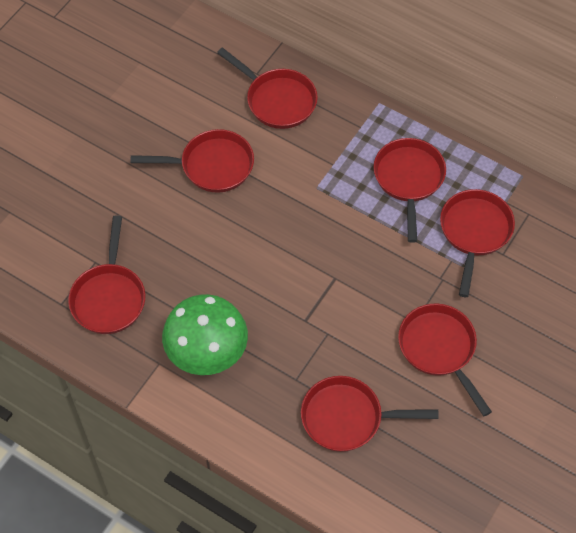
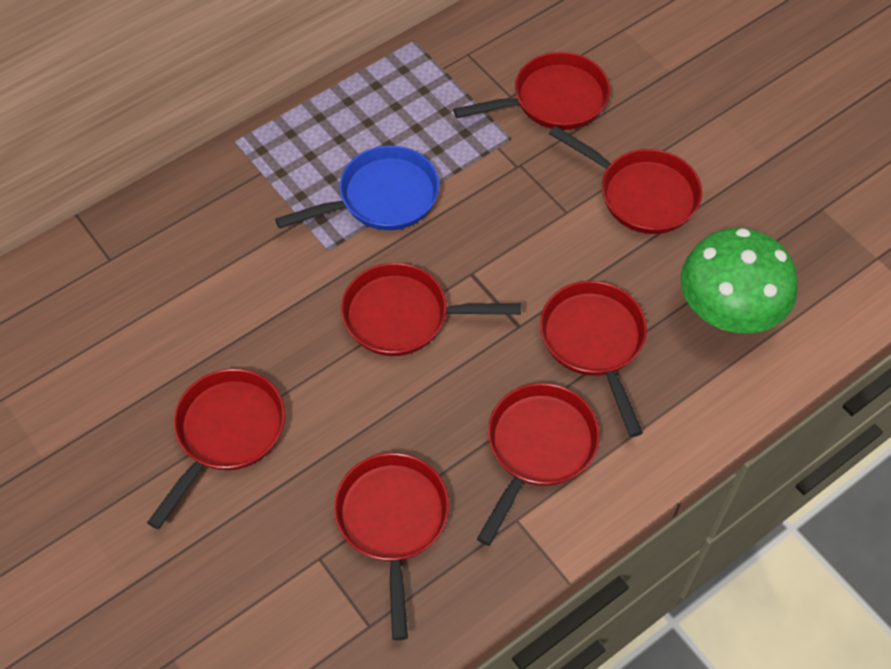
blue pan: none = 0 -> [275,146,439,230] = 1

